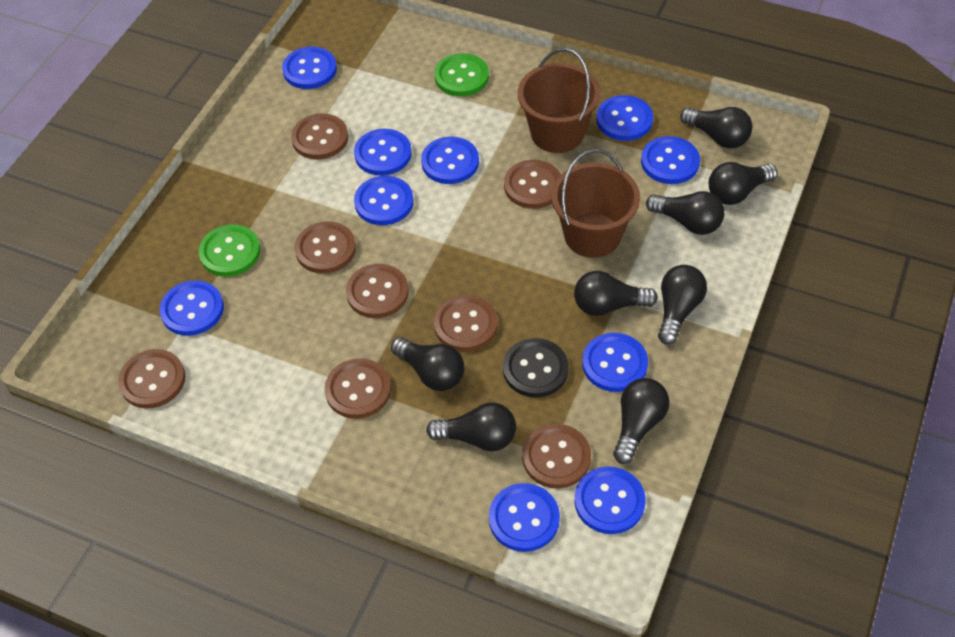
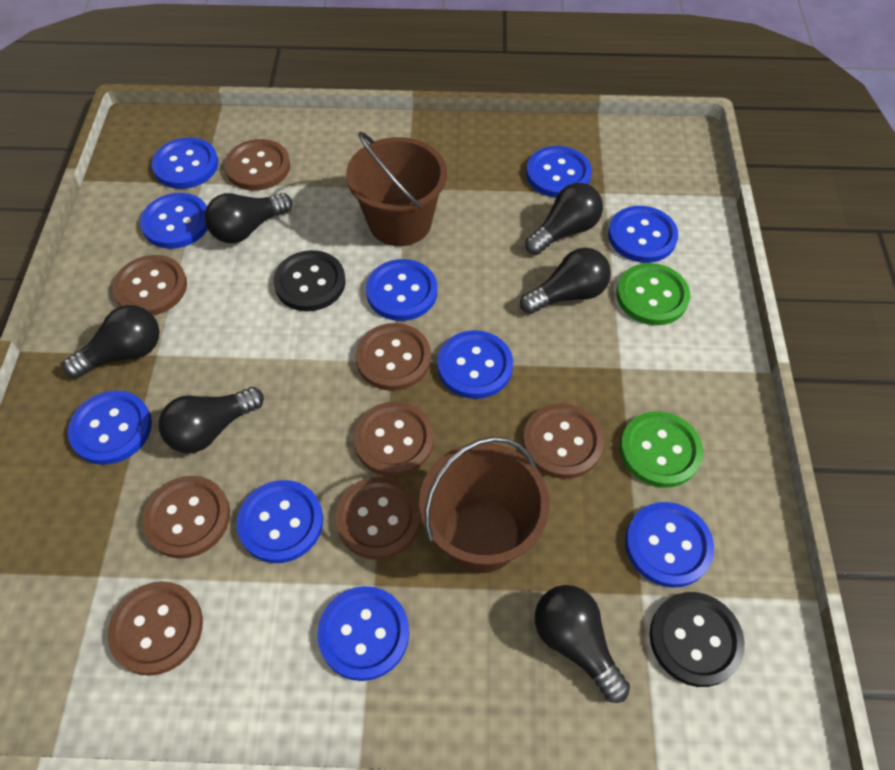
black button: [503,338,569,398] = 1 -> [274,250,346,311] [650,592,745,687] = 2
black light bulb: [391,337,464,391] [426,403,516,451] [574,271,658,316] [613,378,670,464] [646,191,724,235] [658,265,707,345] [680,107,752,149] [709,162,777,205] = 8 -> [63,305,160,378] [159,387,264,453] [205,193,292,243] [520,248,611,314] [525,183,603,255] [535,585,630,703] = 6

